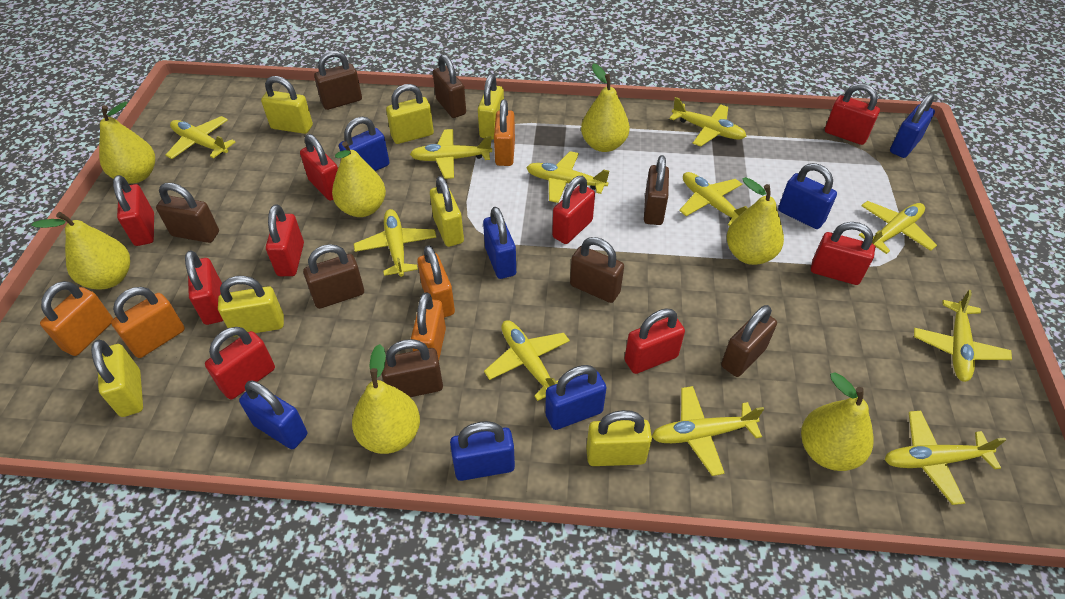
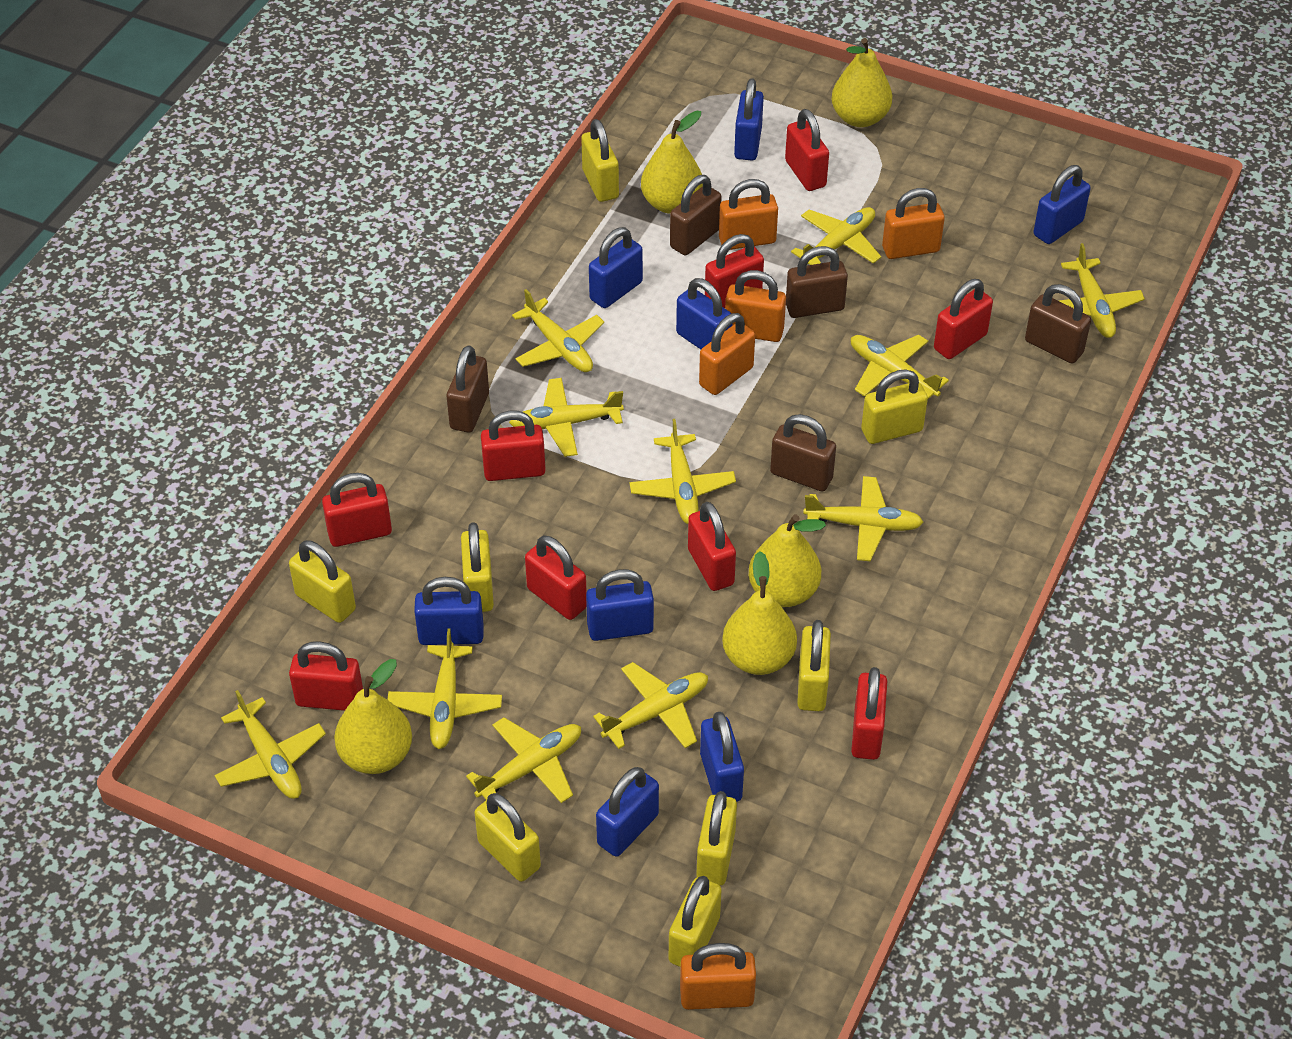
blue padlock: [239,380,307,449] [339,117,389,171] [450,421,515,481] [483,207,516,279] [545,365,606,430] [778,163,837,229] [890,93,935,158] = 7 -> [414,577,484,645] [586,569,654,641] [589,227,643,308] [596,767,659,857] [676,278,733,349] [700,712,744,802] [734,78,764,161] [1034,165,1091,244] = 8
brown padlock: [156,183,219,243] [303,244,364,309] [314,50,362,110] [381,339,443,397] [433,54,466,118] [570,237,624,303] [644,155,669,225] [721,305,777,377] = 8 -> [447,345,489,433] [670,175,722,256] [770,414,836,492] [786,246,848,318] [1025,284,1091,364] = 5
yellow padlock: [91,340,143,417] [218,276,284,336] [261,76,313,134] [386,84,434,144] [430,176,464,247] [478,74,504,140] [586,410,652,466] = 7 -> [289,540,356,623] [461,522,494,612] [475,793,541,882] [581,119,619,202] [669,876,722,967] [696,791,737,886] [797,620,831,711] [861,369,928,444] = 8
yellow pear: [31,212,130,289] [99,101,155,183] [332,141,386,217] [352,344,420,454] [581,63,630,152] [727,177,784,265] [801,372,874,471] = 7 -> [334,659,412,774] [641,111,703,214] [722,551,797,675] [749,515,826,607] [831,38,892,127] = 5

